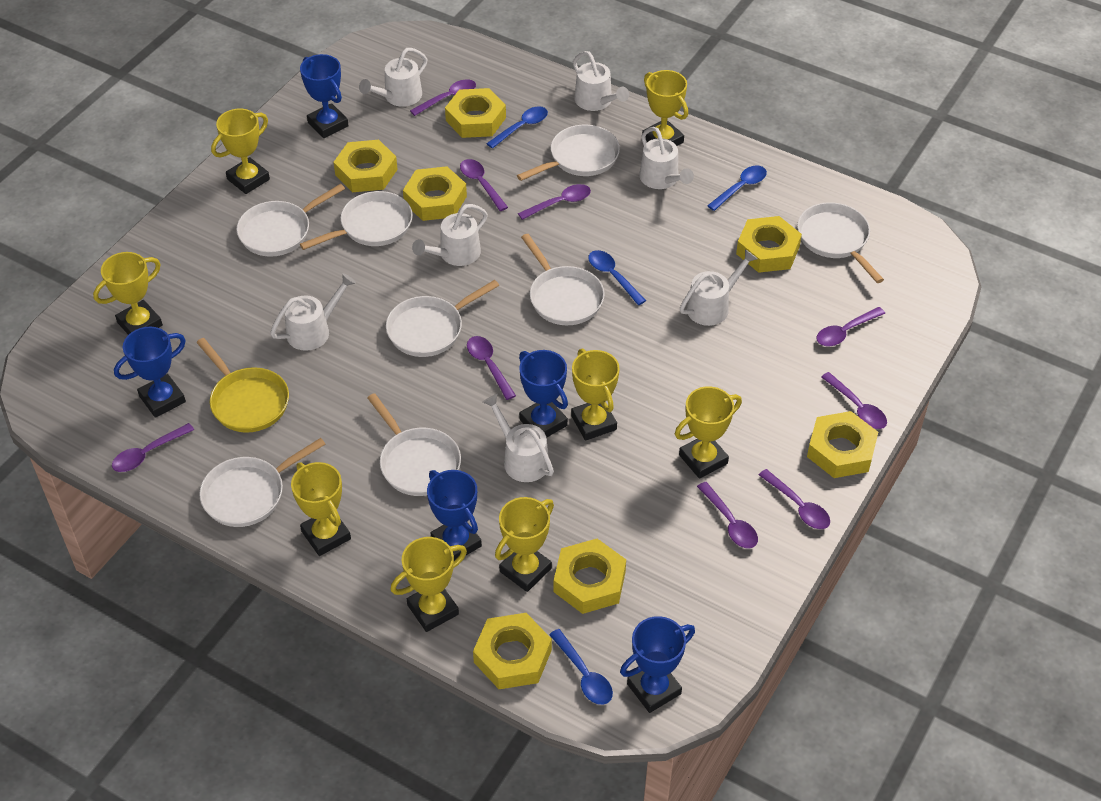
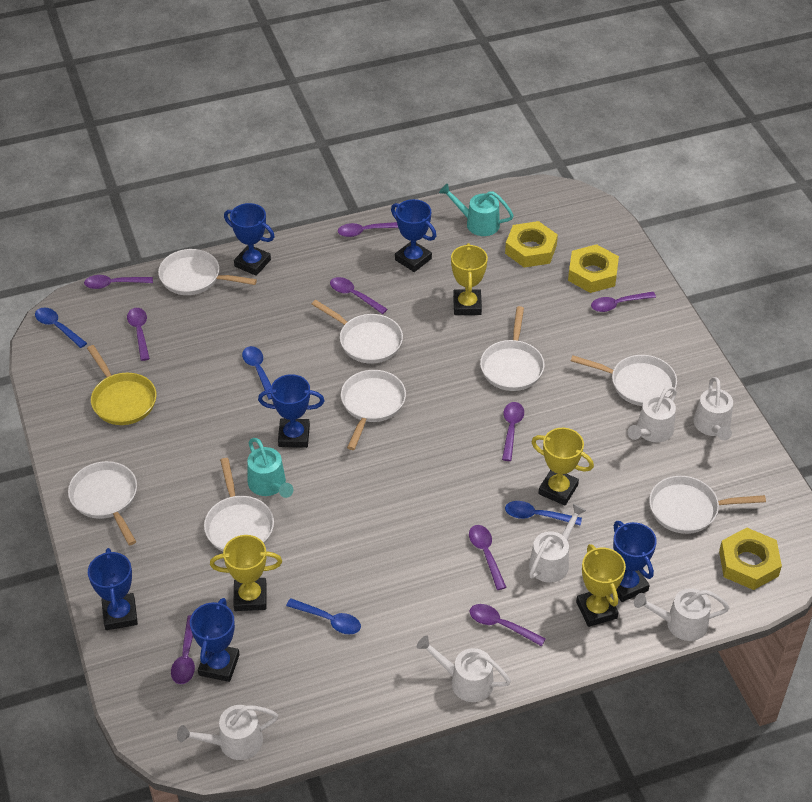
blue trophy: [114,327,186,418] [300,54,349,138] [427,470,482,561] [519,350,568,438] [620,616,695,713] = 5 -> [88,548,138,630] [190,598,240,682] [224,203,275,276] [258,374,324,448] [391,199,436,272] [613,521,657,602] = 6
turquoise watering can: none = 0 -> [247,438,293,498] [439,184,514,236] = 2
white watering can: [270,273,356,351] [359,48,427,107] [412,204,488,266] [483,394,554,482] [573,51,629,111] [639,127,694,189] [680,249,758,326] = 7 -> [177,705,278,760] [417,635,511,702] [529,504,586,583] [628,386,677,442] [634,588,729,641] [694,377,733,441] = 6
yellow nut: [334,140,398,192] [403,166,467,221] [445,88,506,138] [473,613,552,689] [554,539,626,614] [736,216,802,273] [807,411,878,478] = 7 -> [505,221,558,268] [568,244,619,293] [719,528,782,590] = 3
yellow trophy: [93,252,163,335] [211,109,270,194] [291,462,351,556] [390,537,467,632] [495,497,554,592] [571,349,620,441] [642,70,688,146] [675,386,742,479] = 8 -> [210,535,282,611] [451,243,488,315] [531,428,594,505] [576,544,626,627] = 4

